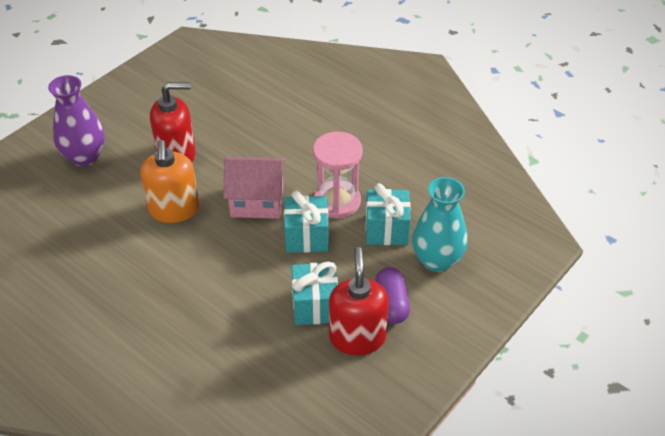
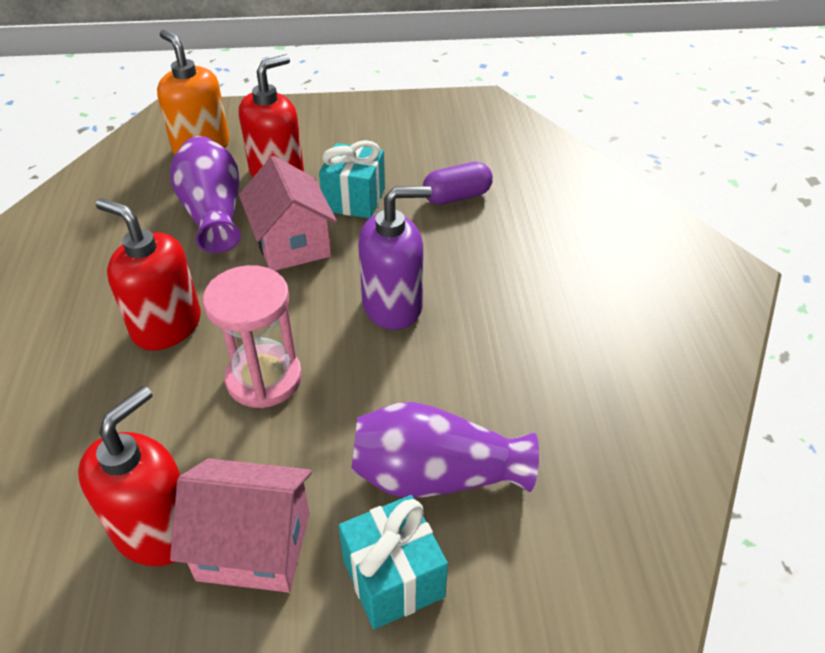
pink house: [223,157,286,219] = 1 -> [170,458,312,593] [239,156,337,271] = 2
purple soap dispenser: none = 0 -> [358,186,432,330] = 1
purple vase: [48,75,105,166] = 1 -> [170,136,241,253] [351,402,539,498] = 2
red soap dispenser: [150,82,196,162] [329,247,389,355] = 2 -> [78,386,180,566] [96,198,201,351] [239,54,304,177] = 3
turquoise gift: [284,190,328,253] [291,262,338,325] [365,183,411,245] = 3 -> [319,140,385,218] [338,495,448,629] = 2
turquoise vase: [412,177,468,272] = 1 -> none = 0

